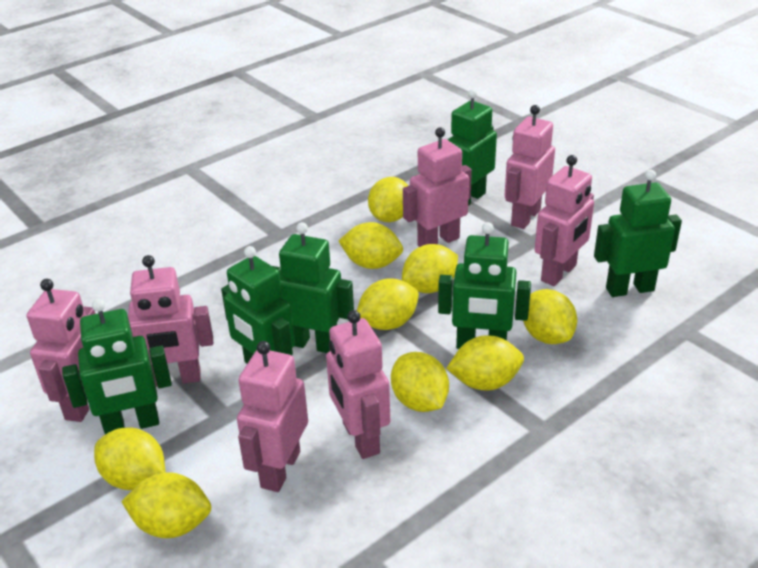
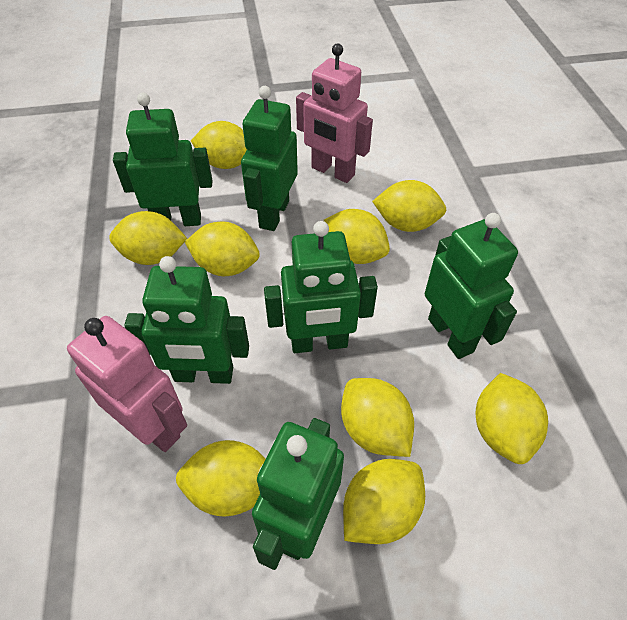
pink robot: [27,279,96,422] [128,255,213,387] [237,341,308,492] [326,310,390,459] [403,127,472,247] [504,105,555,229] [535,155,594,286] = 7 -> [67,316,187,452] [296,43,373,183] = 2

